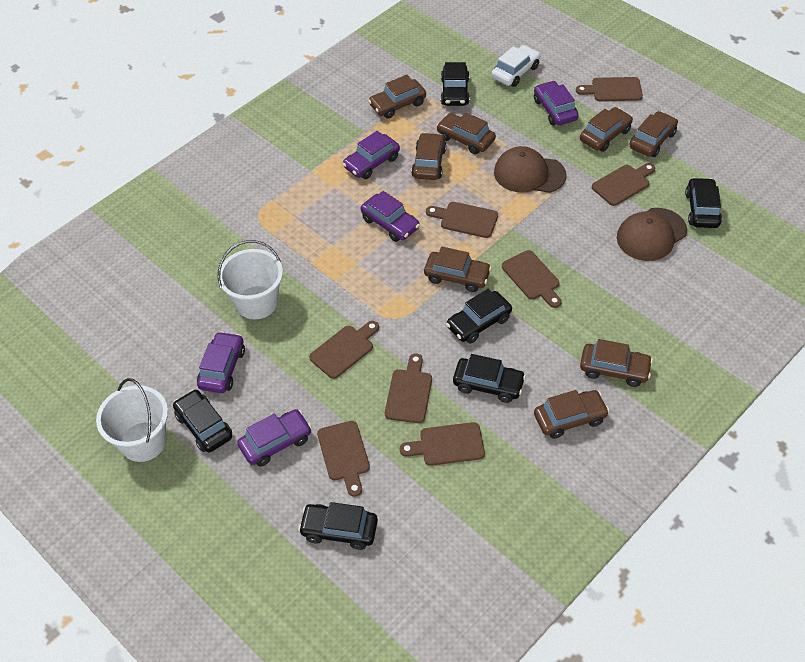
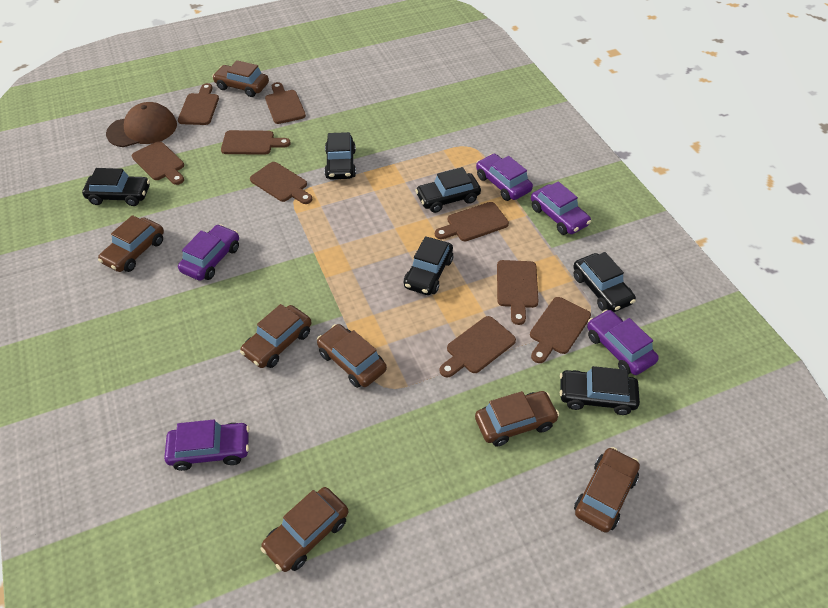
brown cap: [494,146,566,193] [617,208,687,261] = 2 -> [106,102,177,147] = 1
brown car: [368,75,426,119] [411,133,446,180] [424,247,492,292] [436,112,496,154] [534,390,609,439] [580,107,633,152] [580,339,653,387] [629,111,678,157] = 8 -> [98,215,164,272] [212,60,269,97] [240,304,312,368] [261,487,349,572] [317,324,387,388] [475,391,559,446] [574,447,640,533] = 7
brown cutting board: [309,321,379,379] [317,421,370,497] [385,353,432,423] [400,422,485,466] [426,202,498,238] [502,250,562,308] [576,77,643,101] [592,163,655,206] = 8 -> [132,141,184,185] [178,83,219,125] [221,130,291,155] [250,162,312,204] [265,82,306,124] [435,202,509,241] [439,316,516,378] [497,260,538,325] [530,297,591,363] = 9
white bucket: [96,378,168,462] [218,240,283,319] = 2 -> none = 0
white car: [492,45,540,87] = 1 -> none = 0

